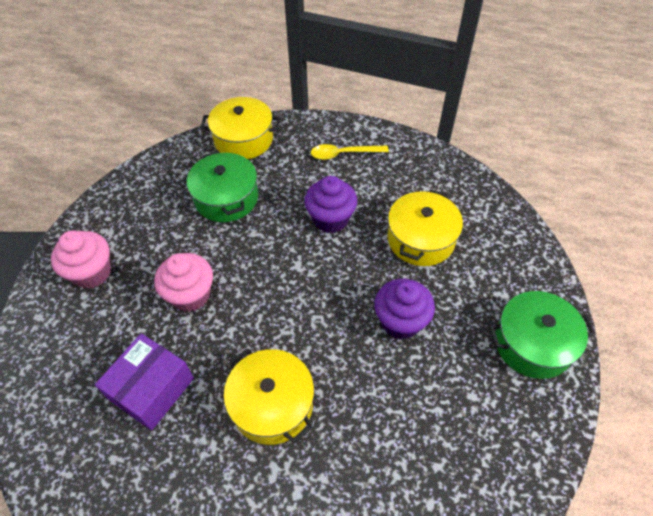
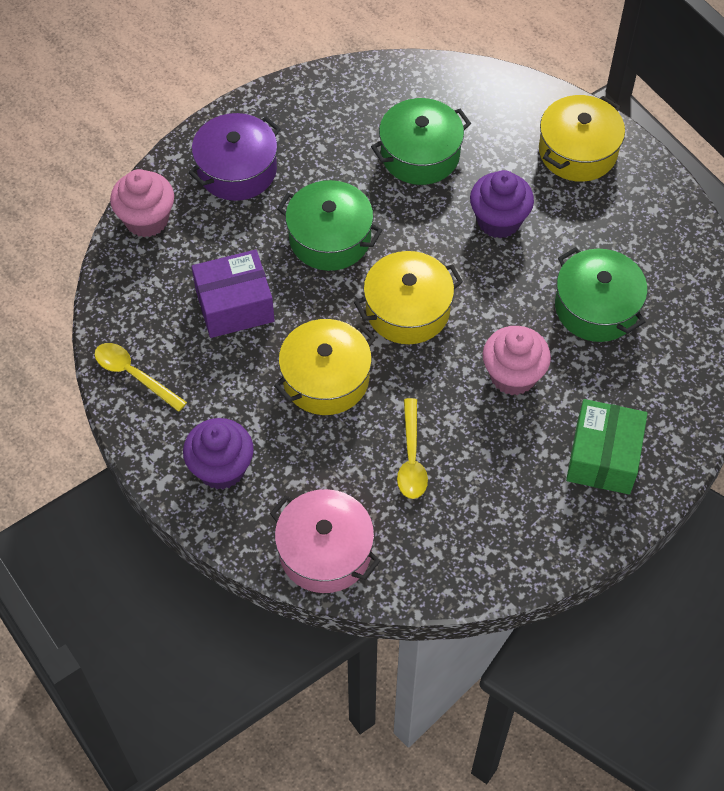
green box: none = 0 -> [566,399,648,494] = 1
green pot: [187,151,258,222] [489,291,595,379] = 2 -> [277,180,382,271] [371,98,471,185] [555,247,647,342] = 3
pink pot: none = 0 -> [270,489,380,593] = 1
purple pot: none = 0 -> [188,113,281,201] = 1
yellow spoon: [311,144,389,160] = 1 -> [94,343,187,412] [397,398,428,499] = 2

